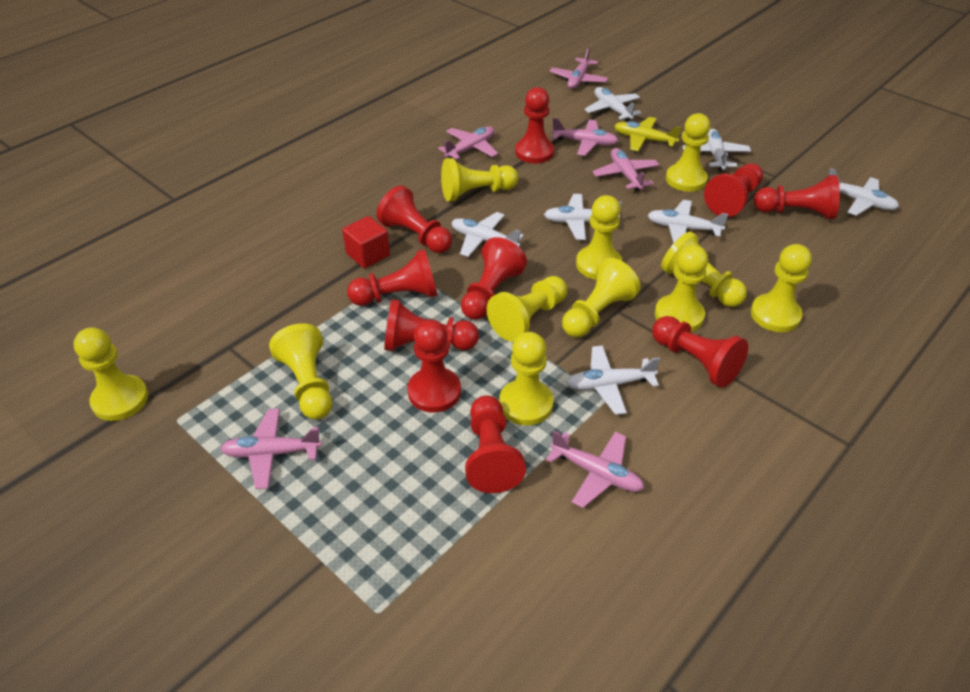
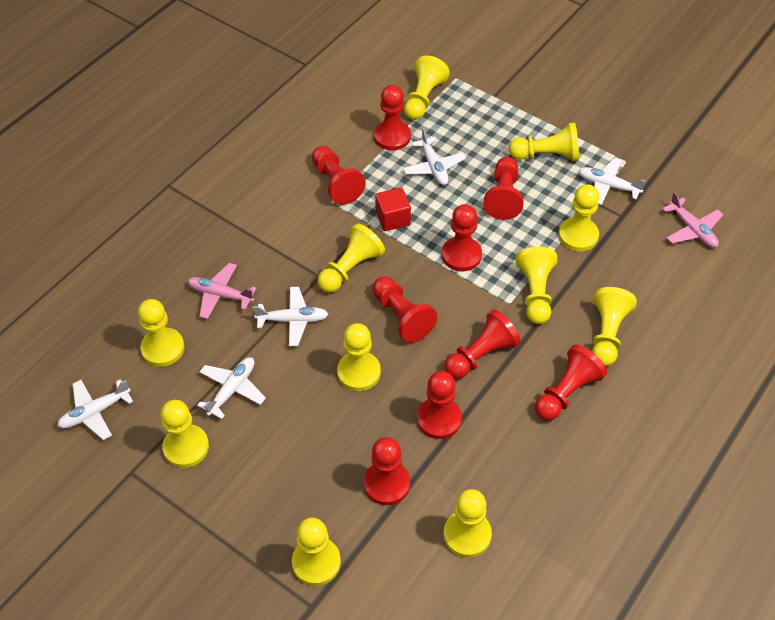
pink plane: [220,409,322,489] [438,126,498,160] [546,430,645,508] [550,47,608,89] [552,118,619,156] [592,148,659,191] = 6 -> [188,263,257,319] [663,192,723,248] = 2
red pawn: [347,249,438,306] [377,185,452,253] [384,299,479,351] [407,319,461,413] [461,237,527,320] [465,395,526,493] [515,87,554,163] [652,316,748,388] [704,164,763,217] [754,175,840,219] = 10 -> [312,146,366,205] [364,437,410,505] [373,277,437,343] [374,85,411,151] [417,371,462,439] [442,204,482,271] [444,310,521,379] [483,157,524,220] [535,345,607,421] = 9
white plane: [452,212,524,257] [544,194,622,240] [566,345,660,415] [584,87,642,121] [648,200,728,243] [682,129,751,171] [829,168,899,216] = 7 -> [57,379,133,440] [197,357,266,419] [253,287,328,346] [403,128,466,185] [578,158,646,205] = 5
yellow plane: [614,117,682,151] = 1 -> none = 0

